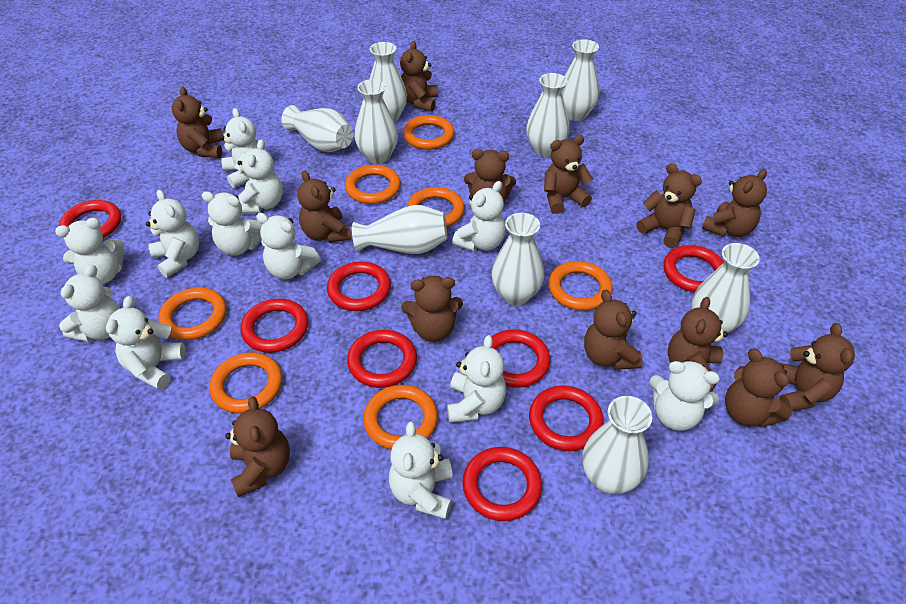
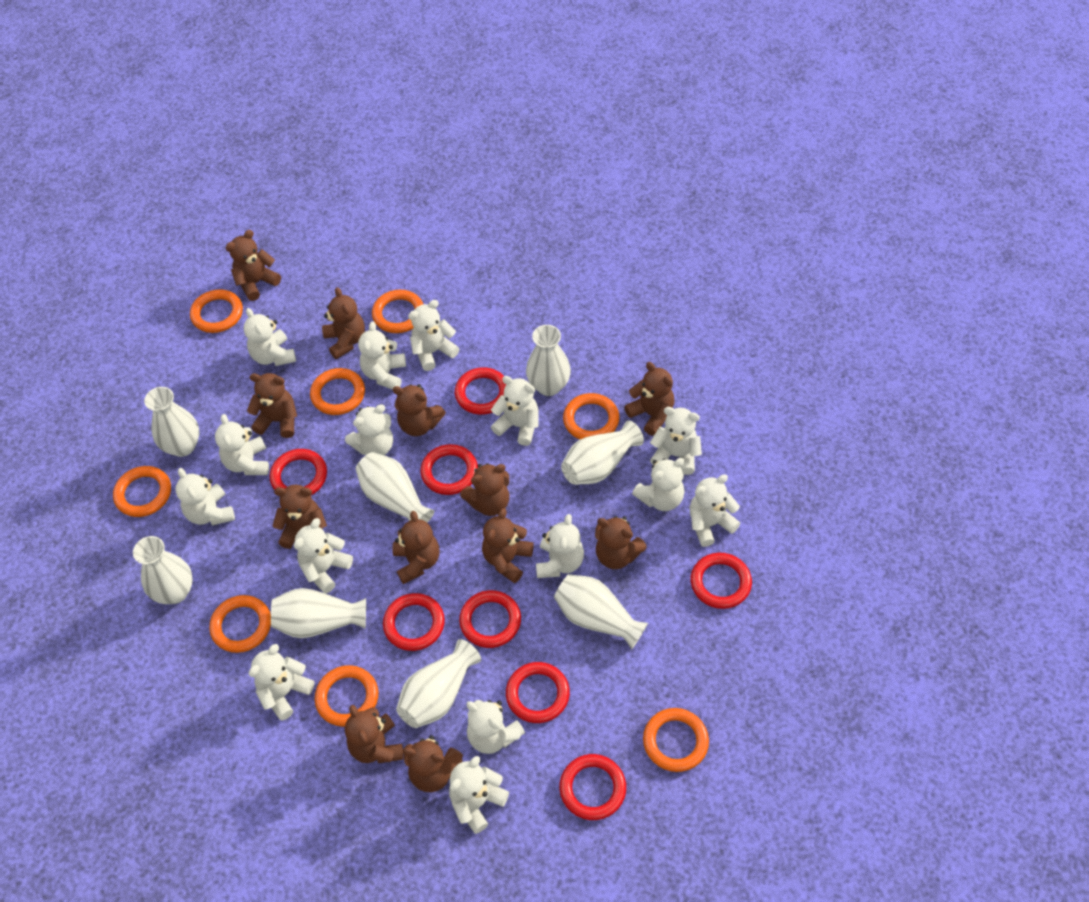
brown teddy bear: [172,87,224,158] [225,396,290,497] [297,170,351,243] [400,41,438,112] [401,276,463,342] [464,149,516,203] [544,135,593,214] [584,290,643,370] [637,163,702,248] [668,297,728,392] [702,169,767,237] [725,348,793,428] [778,323,855,411] = 13 -> [226,230,281,301] [247,373,297,438] [273,484,327,549] [322,287,365,359] [345,705,404,763] [393,384,446,436] [393,511,439,584] [403,735,463,792] [460,463,509,516] [482,508,534,583] [595,516,647,569] [624,362,675,436] = 12
orange ring: [158,287,227,340] [209,352,282,413] [345,165,401,204] [363,385,438,450] [403,115,454,150] [407,187,465,227] [548,261,613,311] = 7 -> [113,466,171,517] [190,289,243,333] [210,595,271,653] [310,368,365,415] [315,665,378,727] [372,290,424,333] [563,393,619,440] [643,708,709,772] = 8
white teddy bear: [55,218,125,284] [59,265,120,342] [106,296,185,390] [146,190,199,277] [202,191,262,256] [220,108,258,188] [237,139,283,214] [256,213,321,279] [389,422,453,519] [447,335,506,423] [452,181,506,251] [649,360,720,431] = 12 -> [175,468,235,525] [215,414,269,475] [244,308,296,366] [249,644,315,721] [294,518,353,594] [345,404,393,455] [358,321,406,390] [408,300,460,371] [449,756,509,834] [466,700,525,754] [491,376,539,446] [536,514,584,578] [632,458,684,511] [650,407,702,475] [689,474,741,547] = 15
white vase: [281,105,353,152] [352,205,447,254] [355,79,398,164] [370,42,407,122] [492,213,544,306] [526,73,569,157] [562,39,599,121] [582,396,652,494] [691,243,760,333] = 9 -> [133,536,193,604] [144,387,199,457] [271,588,366,638] [356,452,434,523] [396,639,481,728] [526,325,571,396] [554,574,648,649] [561,421,644,485] = 8

